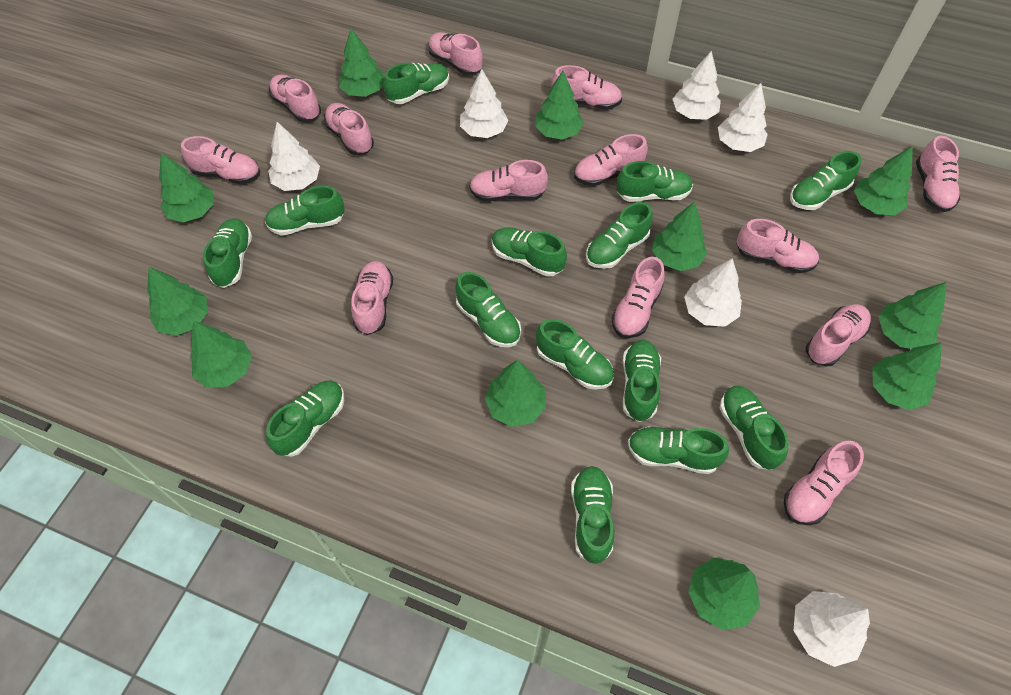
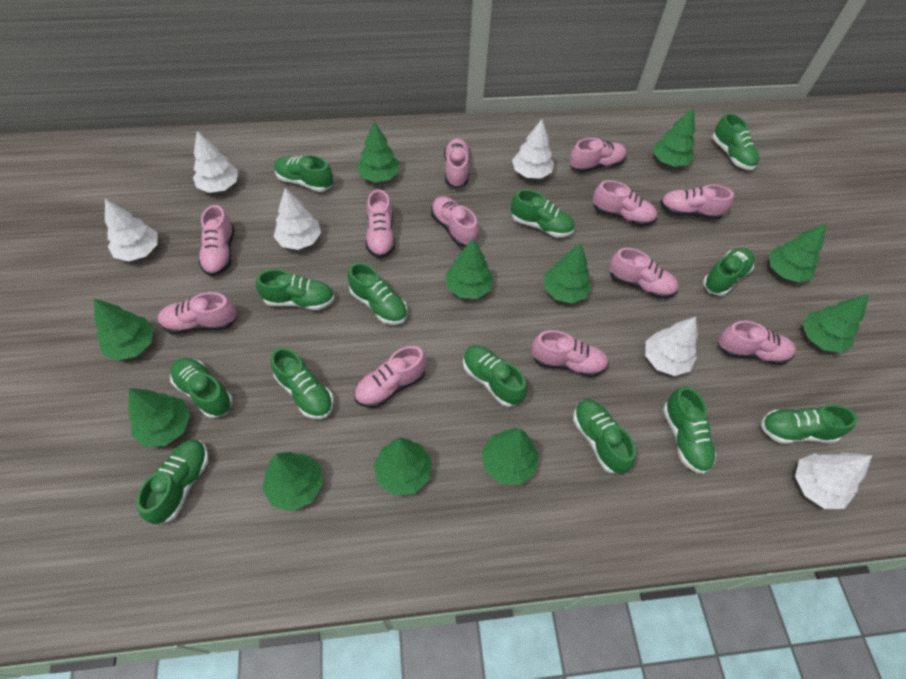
green shoe: [203,218,252,288] [265,186,345,236] [266,381,344,457] [383,63,449,104] [455,272,521,347] [492,227,567,277] [536,319,614,390] [571,466,614,564] [586,202,653,269] [616,161,693,202] [623,340,661,422] [628,426,729,474] [720,386,789,470] [790,151,861,210] = 14 -> [136,440,209,524] [170,358,233,418] [256,269,334,310] [271,347,334,419] [274,155,333,192] [348,262,408,325] [463,345,527,407] [511,189,574,237] [573,399,636,474] [663,387,716,474] [703,248,754,296] [713,113,759,170] [761,405,858,444] = 13
pink shoe: [181,136,260,184] [269,74,321,122] [324,103,374,155] [351,261,393,335] [428,32,483,75] [469,160,548,201] [551,65,622,110] [574,134,648,186] [612,257,664,338] [736,219,819,273] [784,441,864,525] [806,304,871,367] [916,136,960,212] = 13 -> [158,292,237,334] [198,205,234,276] [354,346,426,408] [366,189,395,258] [431,196,478,247] [444,138,470,188] [531,330,609,377] [569,138,627,173] [593,180,657,226] [609,248,678,299] [660,184,734,220] [718,321,796,365] = 12

